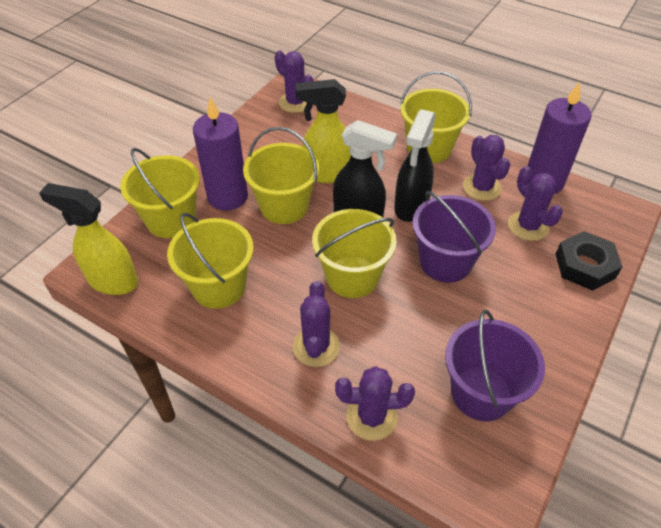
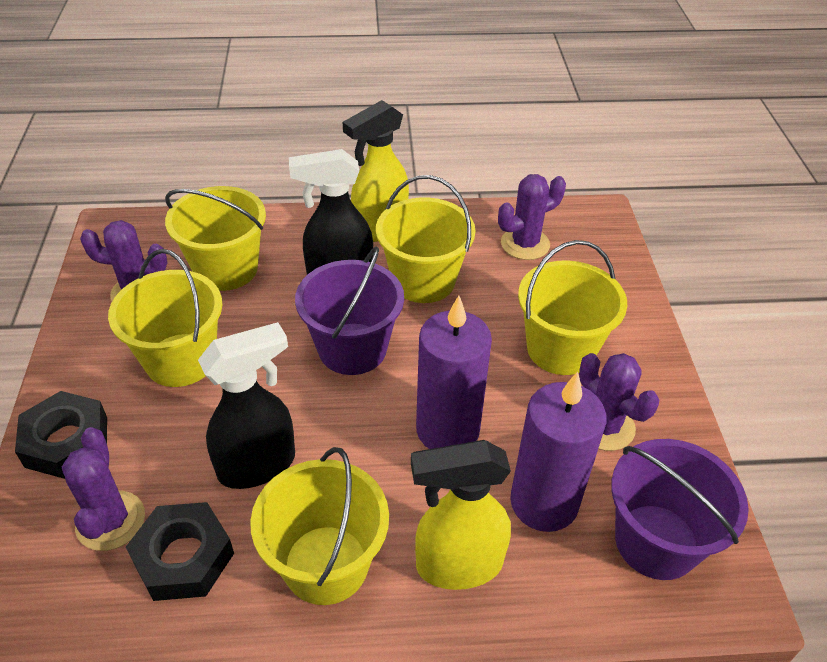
black nut: [556,231,623,291] = 1 -> [15,391,107,479] [126,502,234,601] = 2
purple cactus: [275,50,314,113] [293,281,340,367] [335,366,415,441] [463,135,510,201] [508,166,563,241] = 5 -> [62,427,145,551] [80,220,167,301] [498,174,566,260] [579,353,660,451] = 4

